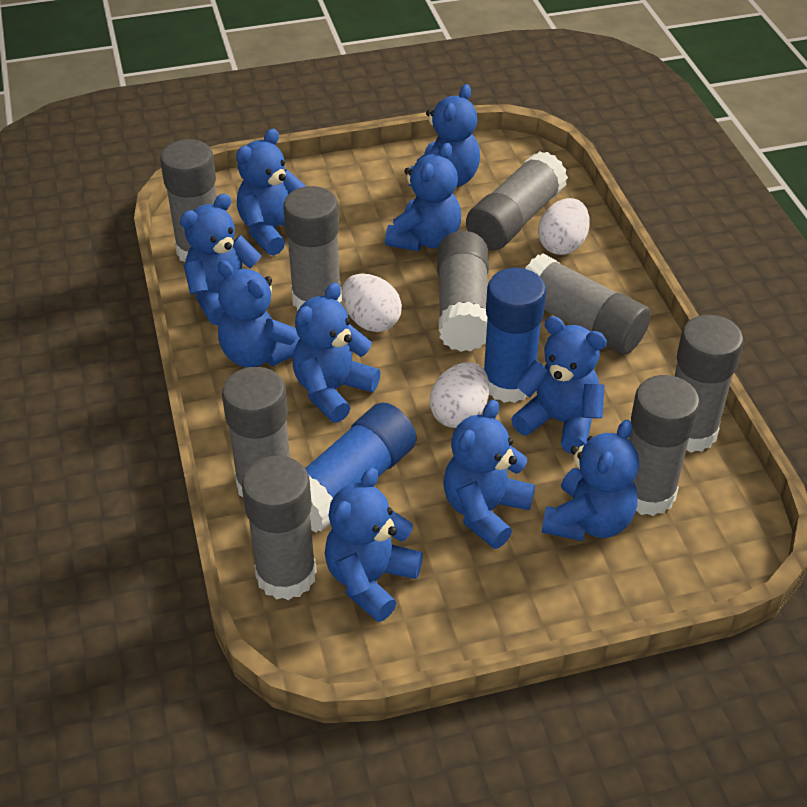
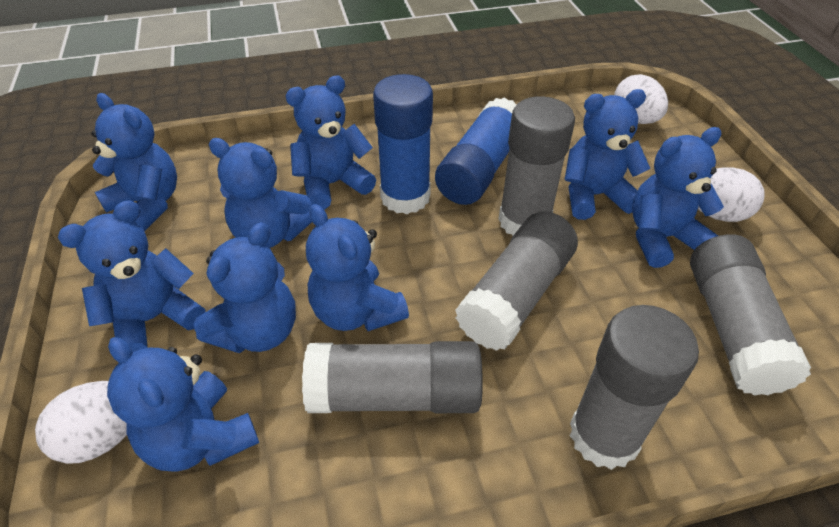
blue teddy bear: [180,193,262,325] [217,260,300,368] [236,129,306,256] [293,283,380,423] [325,468,423,622] [385,143,461,251] [409,84,480,187] [443,400,535,549] [511,316,607,454] [542,419,639,541] = 10 -> [58,200,205,352] [92,93,177,231] [107,337,259,471] [194,222,296,353] [209,138,312,248] [286,75,376,210] [306,204,409,331] [565,89,650,220] [632,127,724,268] = 9
grey glue stick: [160,139,217,262] [222,367,290,497] [242,455,317,600] [283,186,342,311] [437,231,489,352] [466,151,568,250] [525,254,651,354] [629,375,700,516] [675,315,743,453] = 9 -> [302,341,483,413] [455,211,578,351] [498,96,575,235] [570,305,699,470] [690,234,811,396] = 5

